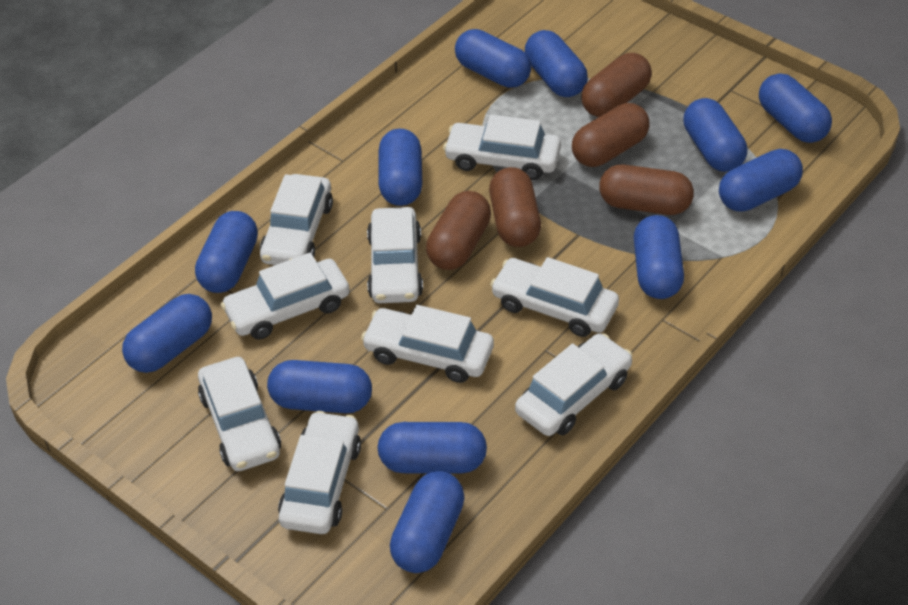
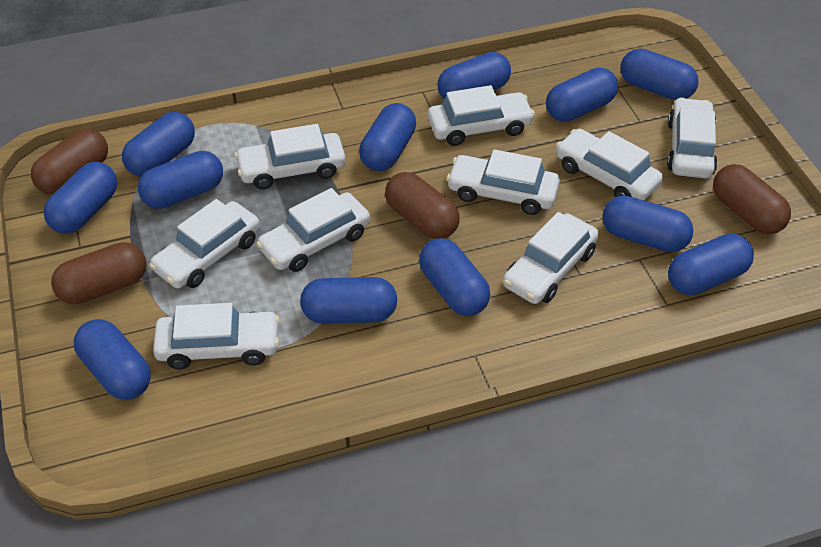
brown capsule: [426,191,491,270] [489,167,541,247] [572,103,649,167] [581,53,652,117] [599,165,694,215] = 5 -> [31,129,108,195] [51,242,147,304] [385,172,460,239] [713,164,791,234] = 4

